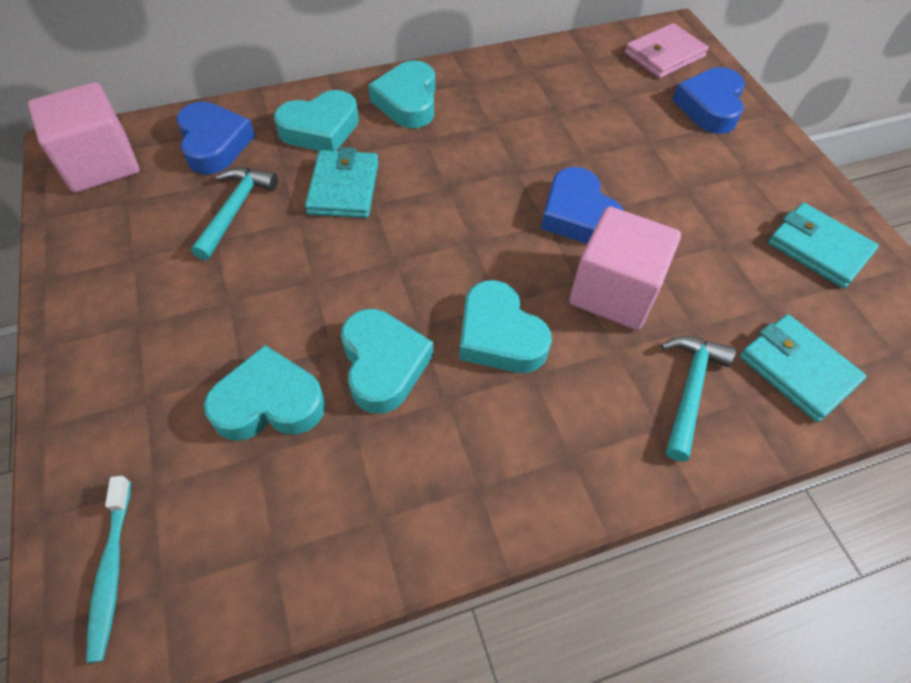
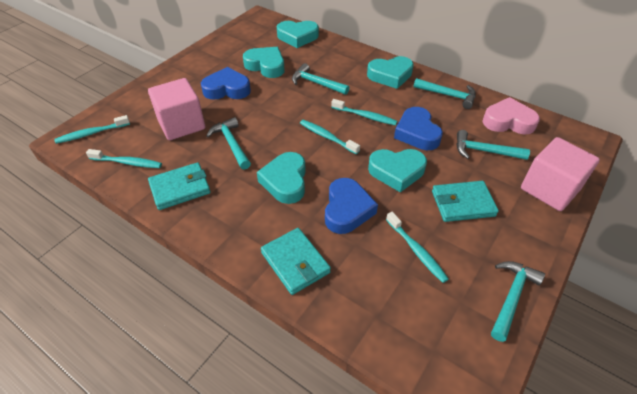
pink heart: none = 0 -> [482,97,540,134] = 1
pink wallet: [625,23,709,78] = 1 -> none = 0
turquoise hammer: [191,168,278,260] [661,336,736,462] = 2 -> [207,117,251,170] [292,63,350,95] [413,78,476,109] [457,130,530,160] [491,261,545,342] = 5
turquoise toothbrush: [86,476,131,663] = 1 -> [54,115,130,144] [86,149,162,168] [300,120,360,154] [331,99,397,126] [386,212,449,283] = 5

